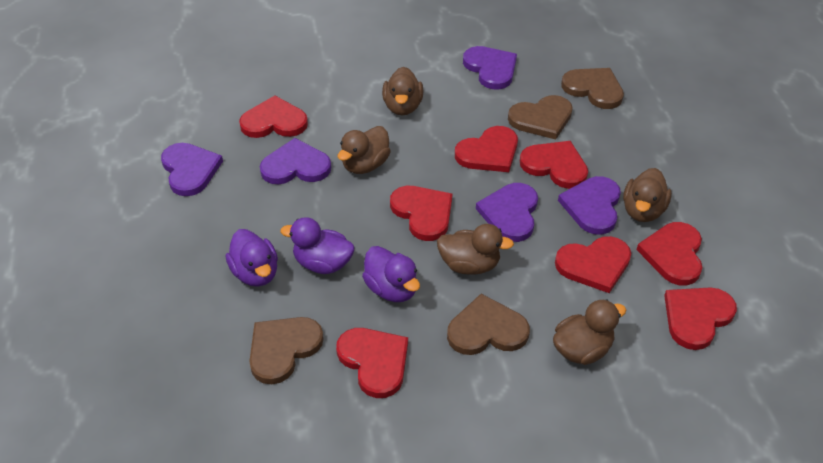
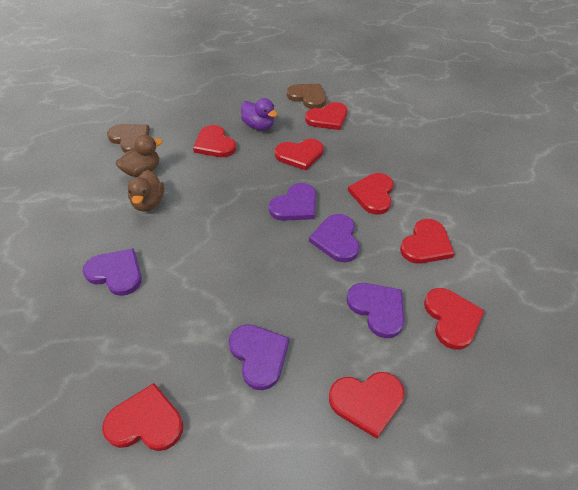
brown duck: [337,126,391,174] [382,67,423,115] [437,224,514,275] [553,300,626,365] [623,168,672,222] = 5 -> [116,135,163,177] [128,170,164,212] = 2
brown heart: [249,317,324,384] [447,294,530,355] [508,95,573,140] [561,68,624,109] = 4 -> [107,124,150,153] [287,84,326,109] = 2
purple duck: [226,229,278,287] [280,217,355,274] [362,246,420,302] = 3 -> [241,98,278,130] = 1

